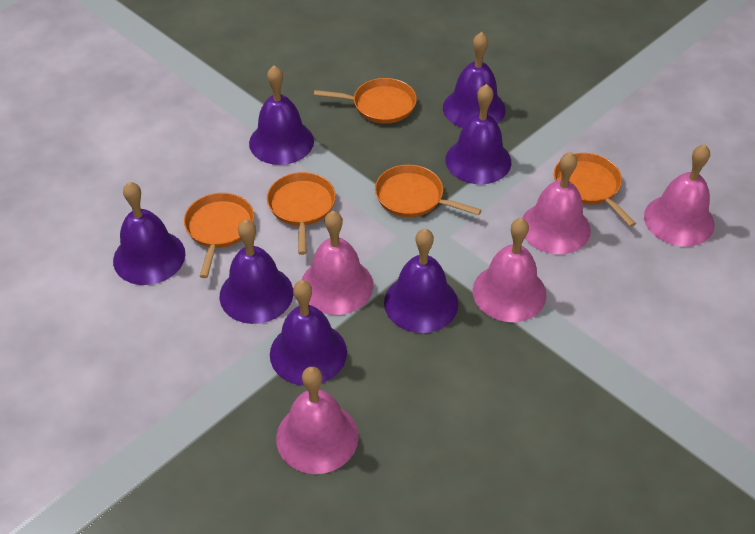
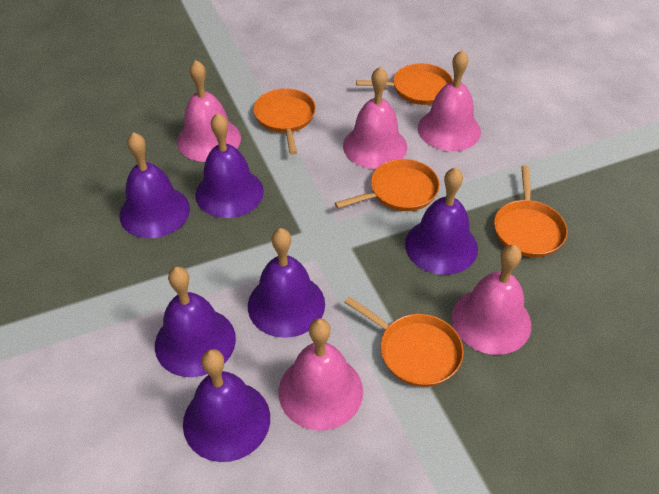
purple bell: [113,182,185,285] [220,219,293,324] [249,65,314,165] [270,280,347,386] [384,229,458,333] [443,32,506,128] [446,84,511,184] = 7 -> [120,132,190,238] [155,266,236,377] [183,349,270,462] [195,113,264,218] [248,228,325,338] [405,167,478,275] = 6

